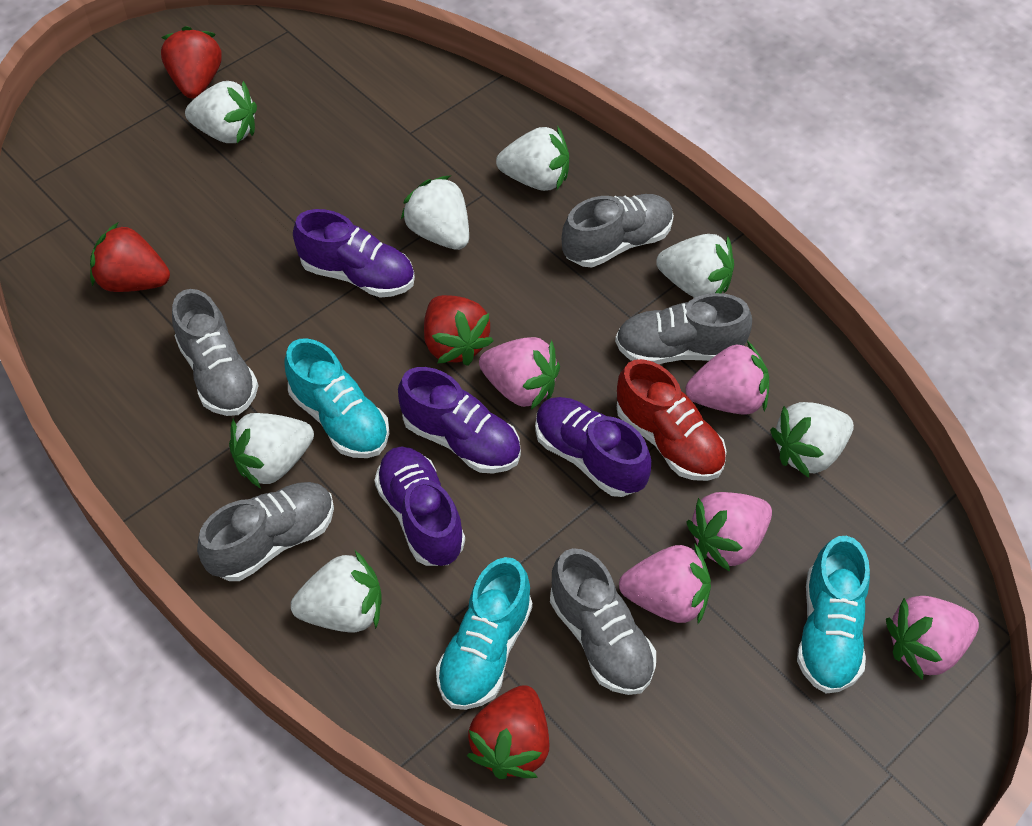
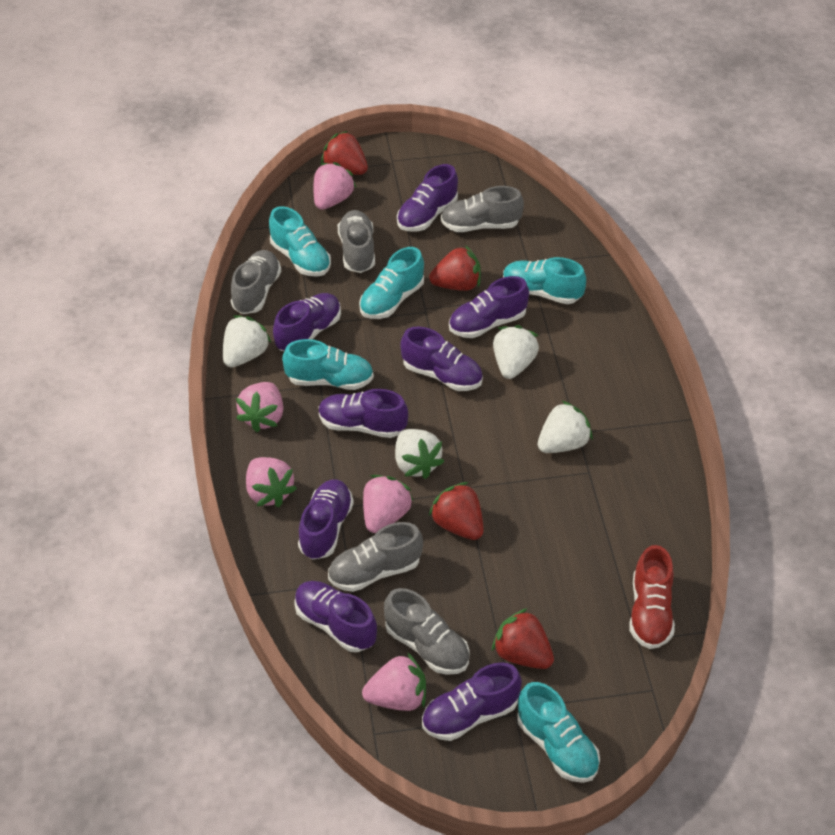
purple shoe: [293,209,415,298] [374,447,465,566] [398,367,521,473] [535,397,651,497] = 4 -> [273,293,341,351] [294,581,377,652] [298,479,354,560] [319,389,408,438] [397,164,458,232] [400,326,483,391] [422,662,522,741] [449,276,529,338] = 8
turquoise shoe: [284,338,389,458] [436,557,533,710] [797,536,870,694] = 3 -> [269,206,331,277] [282,339,374,390] [359,247,424,319] [503,257,586,304] [517,682,600,783] = 5
white strawberry: [185,81,257,143] [229,413,314,489] [291,551,382,632] [401,176,469,250] [496,126,569,191] [656,234,734,298] [770,402,854,478] = 7 -> [223,315,271,367] [395,429,445,479] [493,325,539,379] [538,401,593,453] = 4

